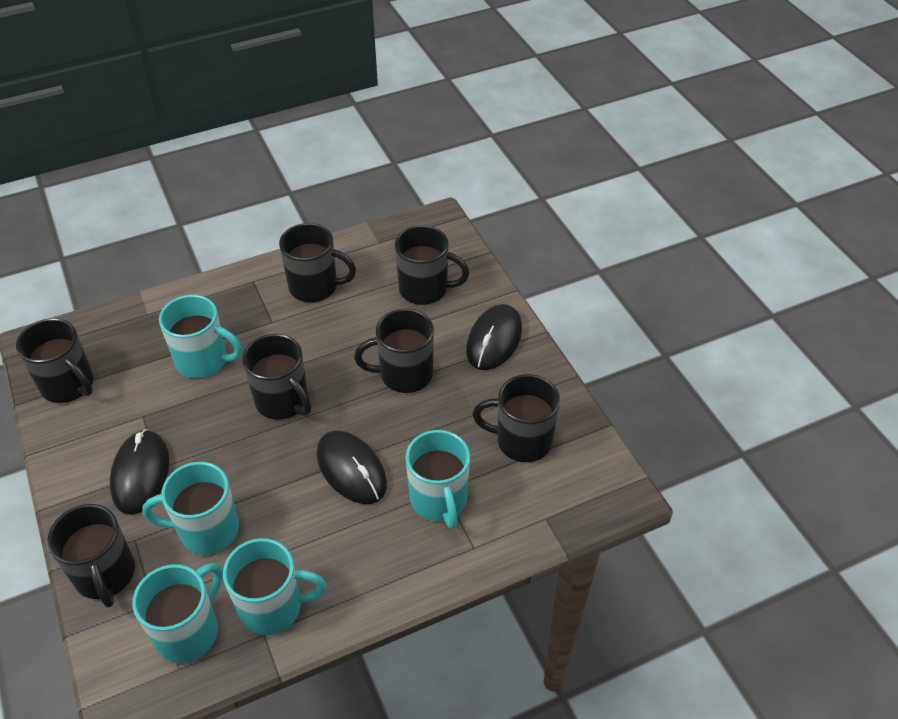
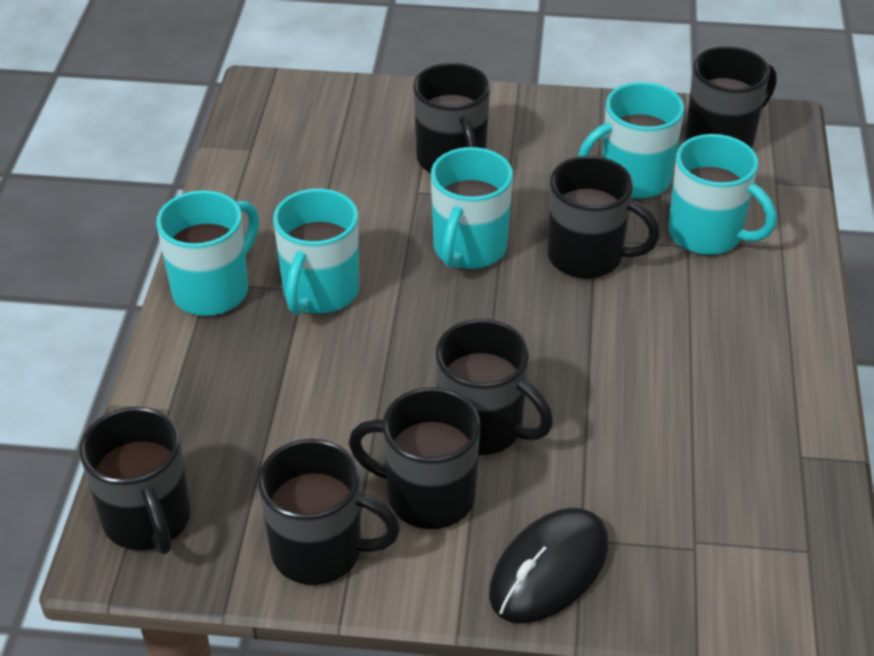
black mouse: [110,429,169,515] [317,431,387,504] [466,304,522,370] = 3 -> [489,508,608,623] = 1

